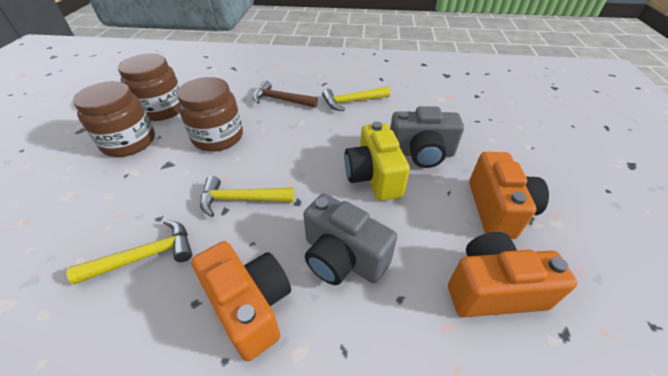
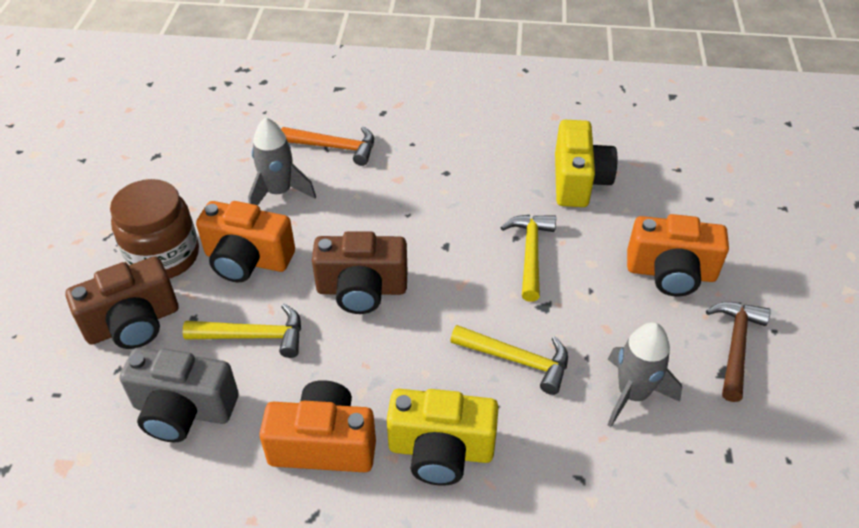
brown camera: none = 0 -> [65,256,178,349] [312,231,407,314] = 2
brown jar: [73,81,155,157] [118,54,180,121] [177,77,243,152] = 3 -> [110,179,199,279] = 1
grey camera: [303,194,397,285] [390,106,464,168] = 2 -> [119,348,239,442] = 1
grey rocket: none = 0 -> [248,117,316,206] [608,322,682,427] = 2
orange hammer: none = 0 -> [281,126,374,166] = 1
yellow camera: [344,122,410,201] = 1 -> [387,389,499,486] [555,120,617,207] = 2

